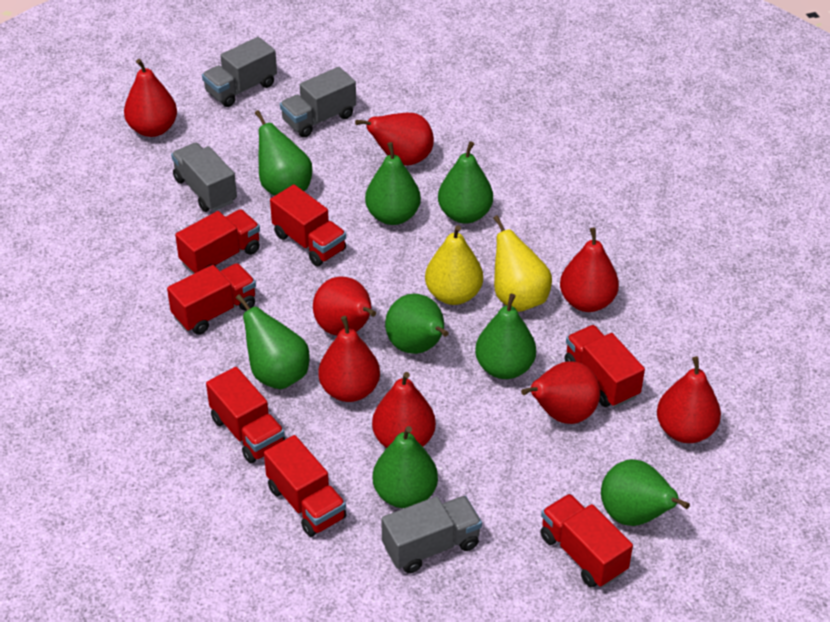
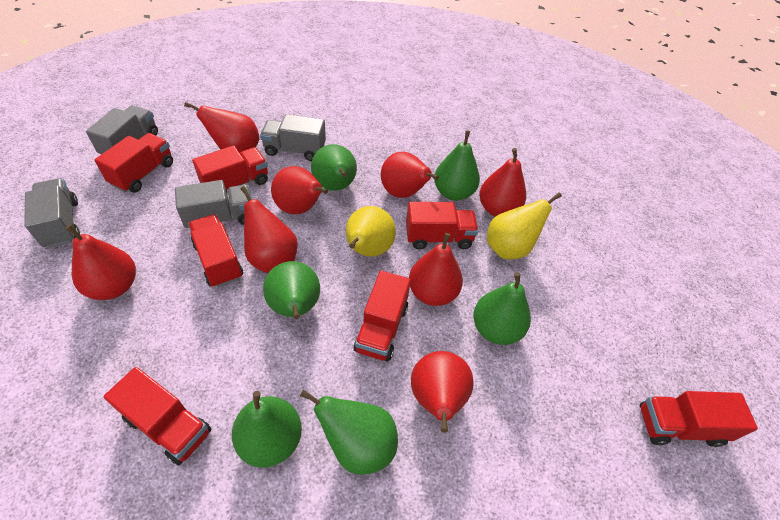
green pear: [236,294,309,389] [255,110,313,196] [365,142,421,225] [373,426,438,508] [385,294,449,354] [438,141,493,224] [475,294,536,379] [601,459,690,526] = 8 -> [232,391,302,468] [263,261,320,319] [300,390,398,475] [311,144,357,191] [434,130,480,201] [473,272,531,345] = 6

